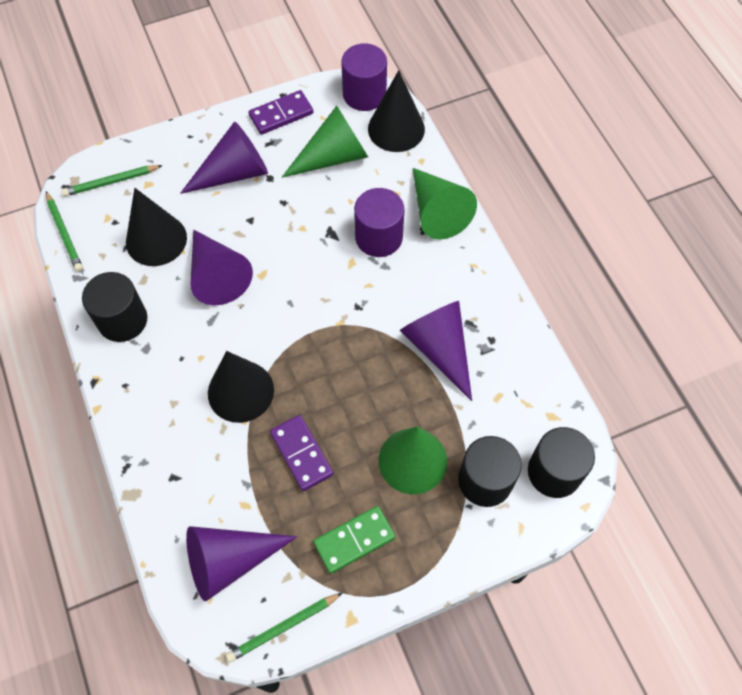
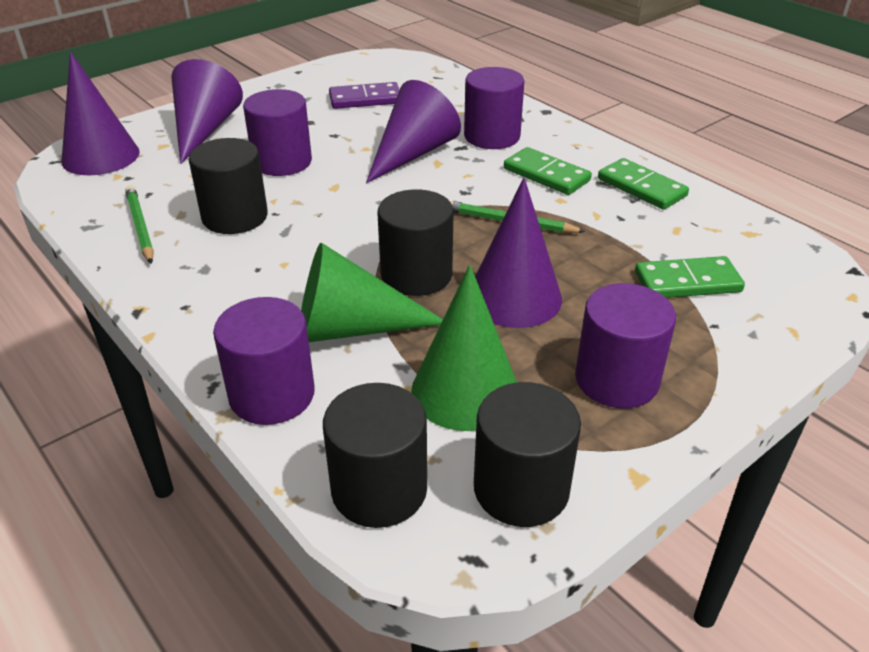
black cone: [126,188,187,266] [208,351,274,423] [368,70,425,152] = 3 -> none = 0
black cylinder: [82,272,147,342] [458,436,522,507] [528,427,595,498] = 3 -> [189,138,268,234] [323,383,427,528] [377,189,454,296] [474,382,581,527] = 4
green cone: [282,106,368,178] [379,426,447,494] [413,168,477,239] = 3 -> [301,243,443,342] [411,265,517,431] = 2
green domino: [313,506,396,574] = 1 -> [504,147,592,195] [598,158,689,210] [635,256,745,298] = 3
green pencil: [46,191,83,272] [61,165,163,196] [226,593,342,662] = 3 -> [125,186,154,264] [450,201,586,233] = 2
purple cylinder: [341,43,387,111] [354,188,404,257] = 2 -> [213,297,315,425] [243,89,312,176] [464,67,524,149] [575,283,676,408] = 4
purple domino: [249,90,313,135] [270,415,334,491] = 2 -> [329,82,399,109] = 1

